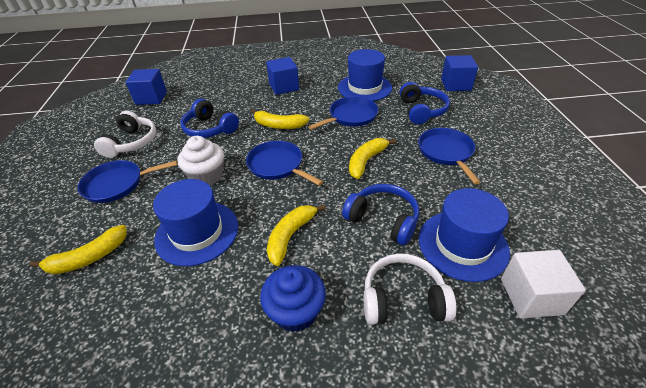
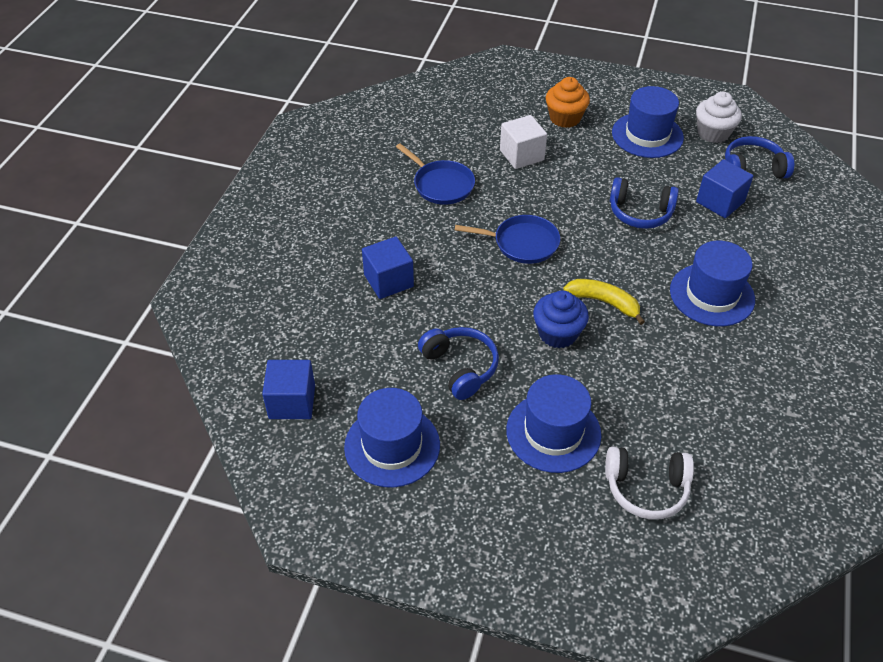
blue hat: [153,179,238,266] [338,49,392,101] [419,188,510,282] = 3 -> [344,388,440,488] [506,374,601,473] [612,86,684,158] [670,241,755,326] = 4
blue pan: [78,160,178,203] [246,141,323,186] [308,96,378,130] [418,128,481,184] = 4 -> [396,143,475,205] [455,215,560,264] = 2
orange cupcake: none = 0 -> [546,77,590,128] = 1
white headphones: [94,111,156,158] [364,253,456,325] = 2 -> [605,446,694,520] = 1
yellow banana: [29,225,127,274] [251,109,310,129] [267,204,326,266] [349,138,396,179] = 4 -> [564,279,645,325] = 1

